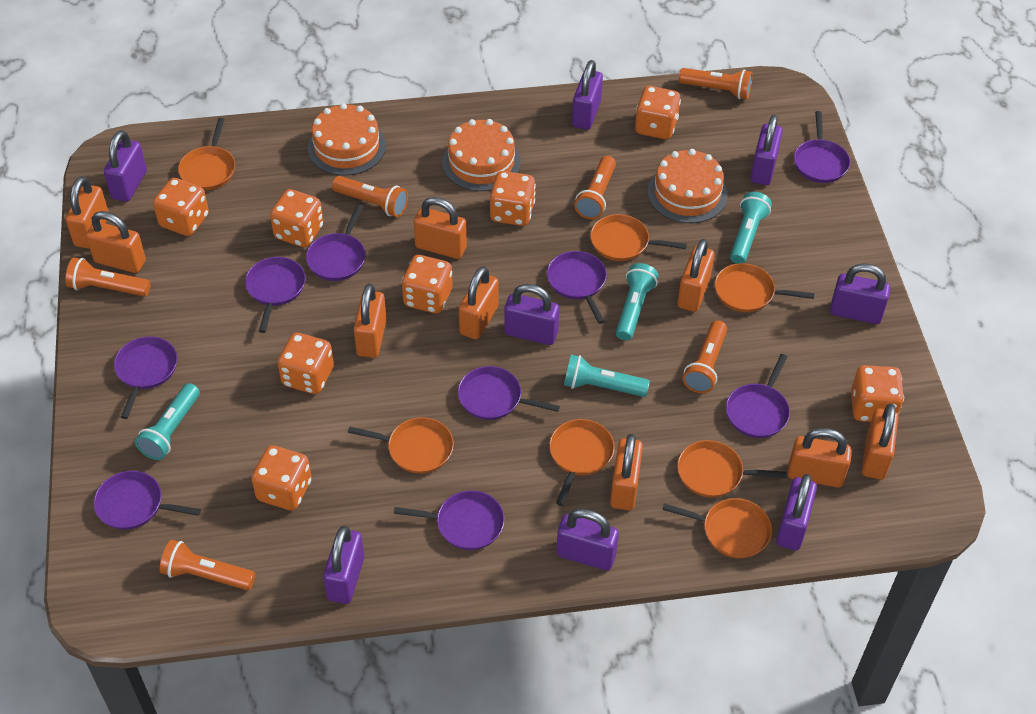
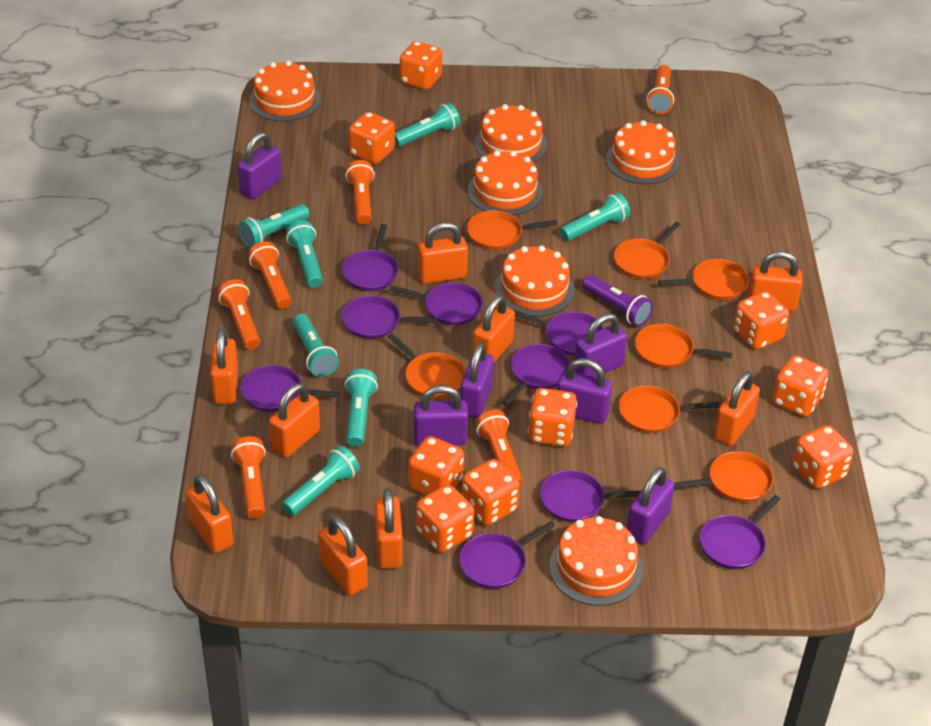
orange cake: [308,103,386,176] [442,119,521,191] [648,149,728,223] = 3 -> [249,61,320,122] [468,151,543,215] [475,104,547,163] [495,245,574,317] [549,516,643,606] [606,120,679,184] = 6
orange dice: [153,178,209,236] [252,445,311,510] [270,189,323,247] [278,333,334,394] [402,255,452,314] [490,171,536,226] [635,86,681,139] [851,365,904,422] = 8 -> [349,112,395,164] [400,41,442,90] [408,436,464,495] [416,485,474,552] [461,459,520,526] [528,388,577,447] [733,291,789,350] [772,355,828,417] [792,425,854,489] = 9
purple flashlight: none = 0 -> [582,275,653,326] = 1
purple padlock: [104,130,147,202] [323,526,364,604] [504,284,559,345] [556,509,619,571] [572,60,603,130] [750,115,783,185] [776,474,817,551] [830,263,890,324] = 8 -> [238,132,282,199] [413,385,468,446] [460,343,494,418] [557,358,612,424] [574,313,627,377] [627,467,674,544] = 6
turquoise flashlight: [135,383,200,460] [564,355,650,397] [616,263,659,341] [730,192,772,264] = 4 -> [238,204,310,248] [282,446,360,516] [286,220,323,288] [293,314,339,377] [344,369,378,447] [395,102,460,147] [560,193,630,241] = 7

